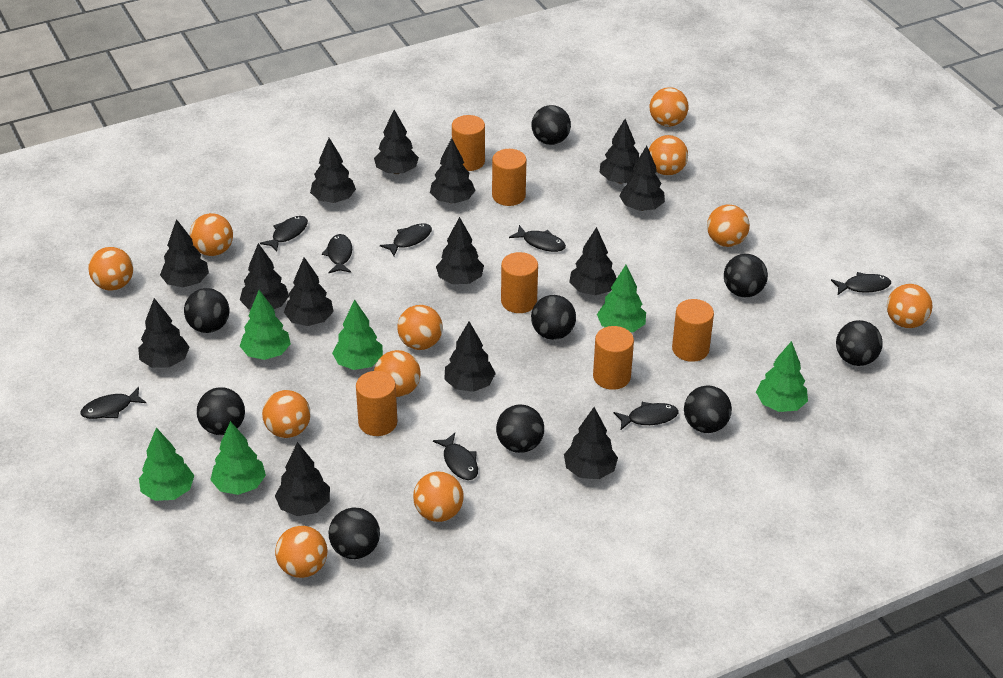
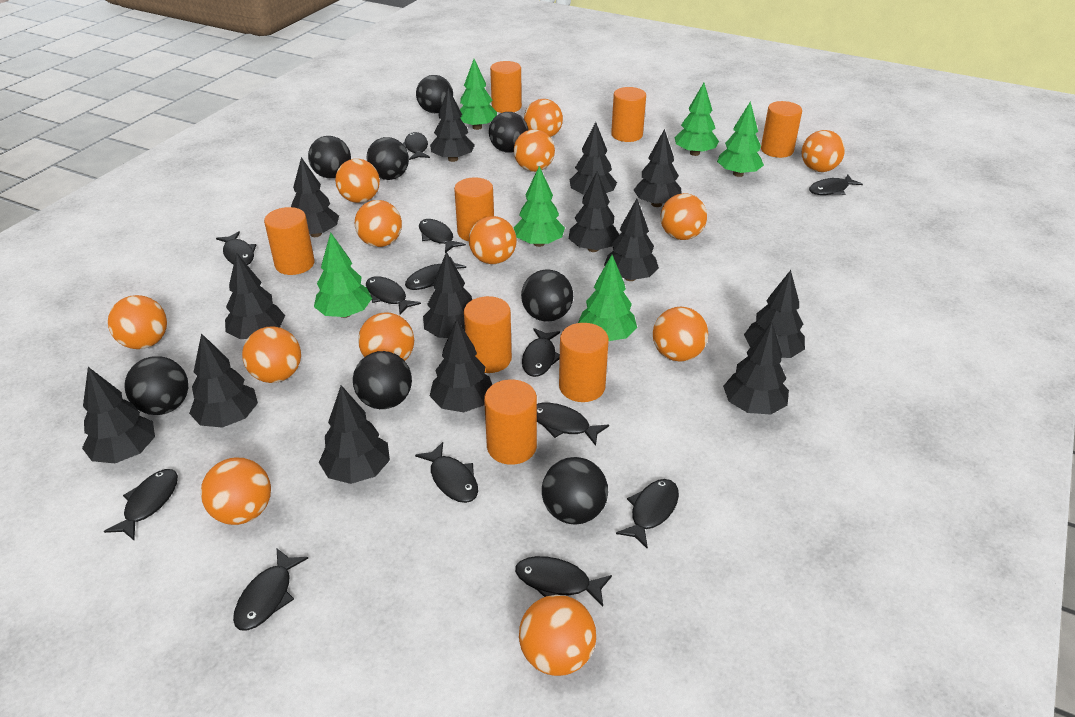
black ball: [184,288,230,333] [197,387,245,435] [328,508,380,559] [496,405,544,453] [531,105,571,145] [531,295,576,340] [684,386,732,433] [724,254,768,297] [836,320,883,366] = 9 -> [125,356,188,415] [308,136,351,178] [353,351,412,409] [366,137,409,180] [416,75,453,113] [489,112,528,153] [521,269,573,322] [542,457,608,524] = 8
black fish: [81,387,146,419] [260,216,308,252] [322,234,352,273] [380,223,432,256] [433,433,478,480] [509,225,566,252] [614,402,679,430] [831,272,891,295] = 8 -> [104,469,178,540] [216,231,256,265] [233,548,308,631] [366,276,421,314] [403,132,430,160] [405,257,466,290] [415,442,478,503] [419,219,466,253] [515,556,612,606] [522,328,560,377] [537,403,609,446] [616,479,679,549] [809,175,863,195] = 13
orange ball: [88,247,133,291] [190,213,233,256] [262,390,311,438] [275,526,327,578] [374,350,421,397] [397,305,443,350] [413,472,464,522] [649,135,688,176] [650,87,688,127] [707,205,750,247] [887,284,933,328] = 11 -> [108,295,167,349] [201,458,271,525] [242,326,301,383] [335,159,380,203] [355,200,402,247] [358,313,414,361] [469,216,517,264] [514,129,555,172] [519,595,596,676] [524,99,563,137] [653,307,708,362] [661,193,707,240] [802,130,845,172] = 13
orange cylinder: [356,371,397,436] [452,115,485,171] [492,149,527,206] [501,252,538,313] [593,326,634,390] [672,299,714,362] = 6 -> [264,207,315,275] [454,177,494,241] [464,296,512,373] [484,379,537,465] [490,61,522,113] [559,323,609,402] [611,87,646,142] [761,101,802,158] = 8

